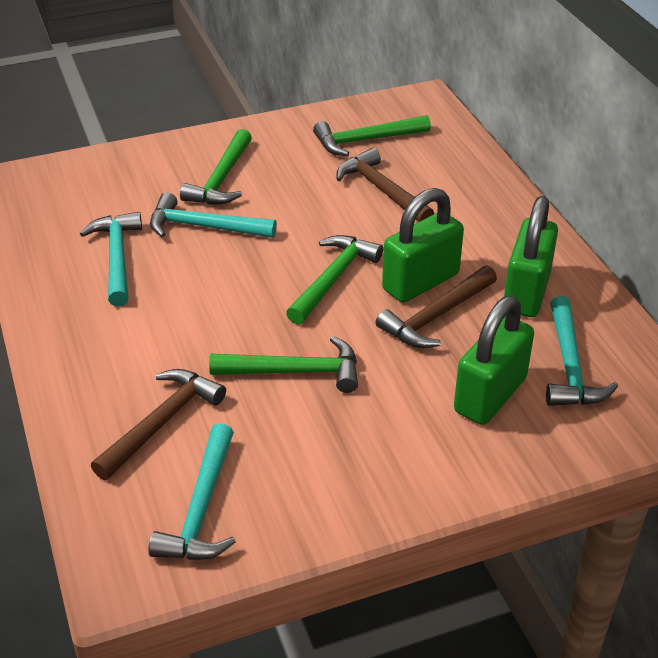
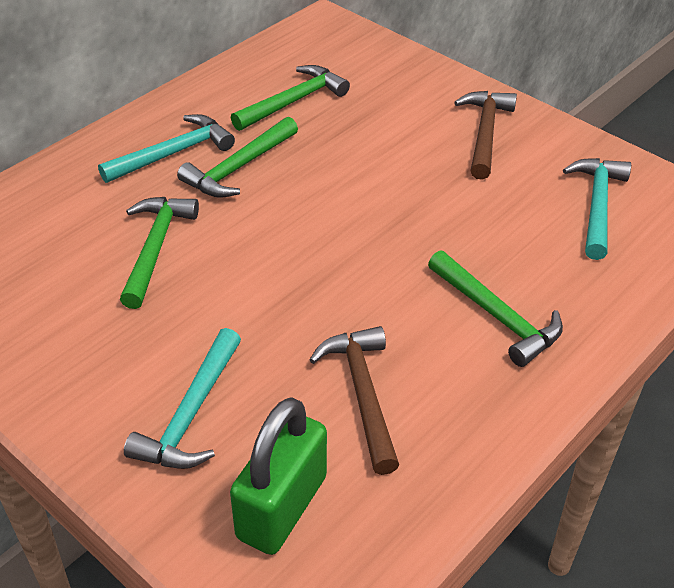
brown hammer: [91,369,226,480] [336,148,434,222] [376,266,497,348] = 3 -> [310,326,399,475] [454,91,517,180] = 2
green padlock: [382,188,464,303] [454,296,534,425] [504,196,558,317] = 3 -> [230,397,327,555] = 1
turquoise hammer: [80,212,142,307] [149,423,236,560] [150,193,277,238] [546,296,618,406] = 4 -> [98,114,235,183] [124,328,241,469] [563,158,631,260] = 3

